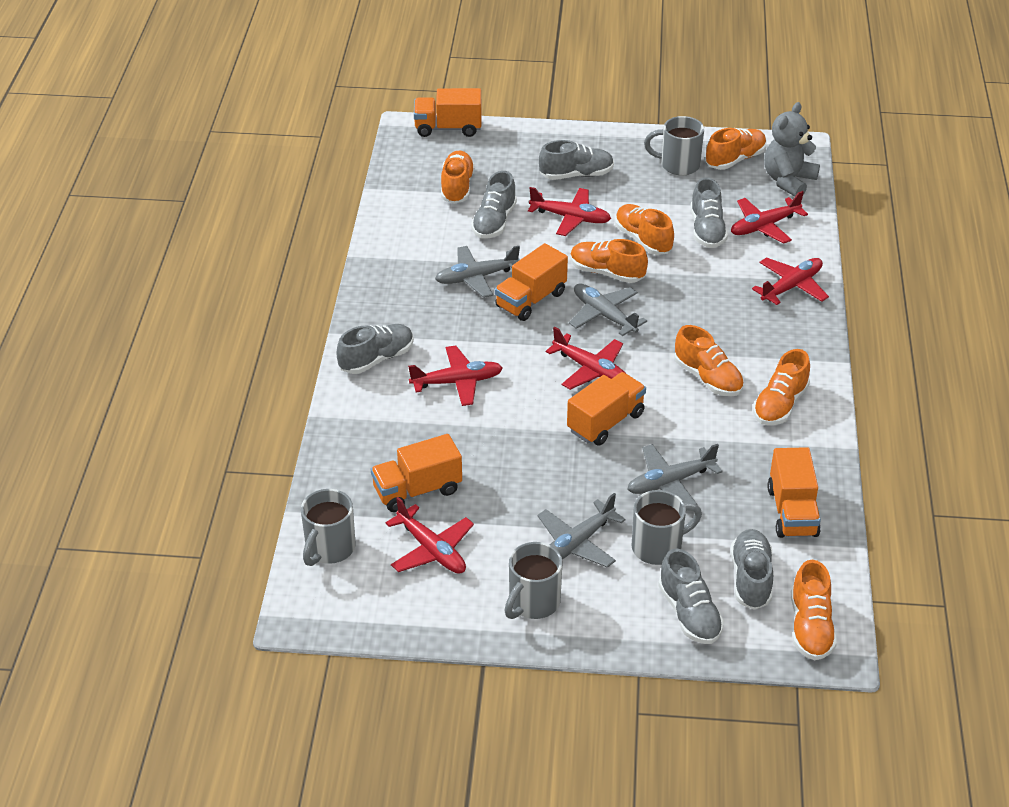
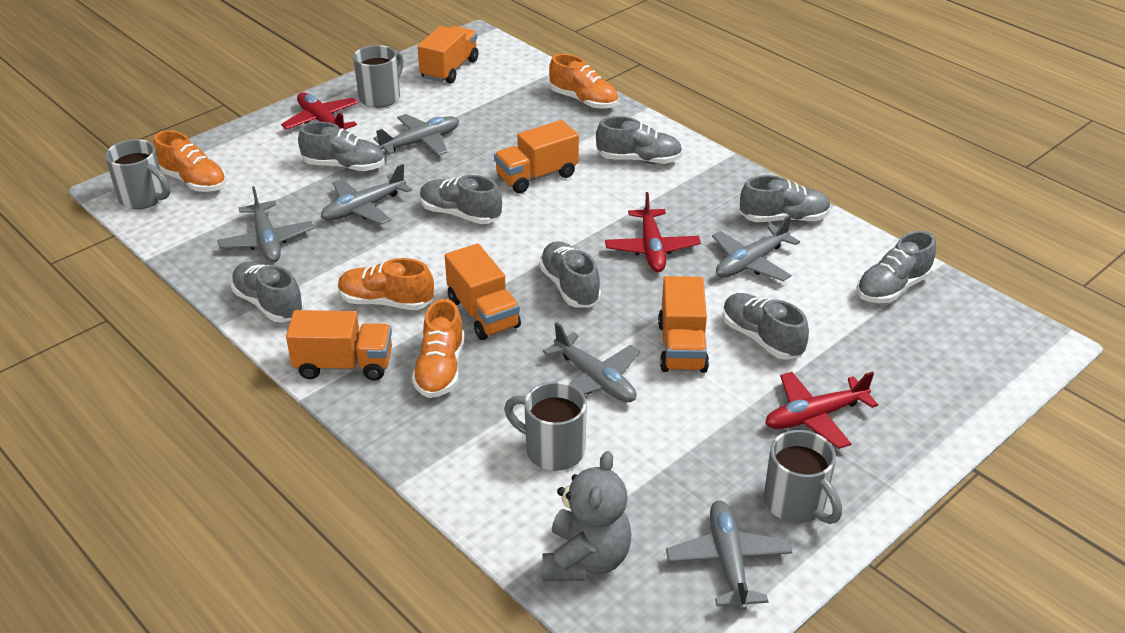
grey plane: [435,246,520,298] [538,493,626,568] [569,283,647,336] [627,444,723,506] = 4 -> [217,186,314,262] [321,164,412,225] [374,114,459,156] [543,322,640,402] [666,500,793,611] [712,215,800,281] = 6
grey shoe: [337,324,414,374] [471,171,517,239] [539,140,614,180] [658,549,724,644] [690,177,728,248] [731,529,773,610] = 6 -> [231,262,304,322] [298,122,385,171] [420,175,502,224] [539,241,601,308] [596,116,683,164] [722,293,809,360] [740,175,831,222] [857,231,936,303] = 8
orange shoe: [441,151,475,204] [570,239,648,283] [615,204,674,255] [674,325,744,396] [705,128,767,170] [753,349,810,425] [791,560,837,660] = 7 -> [153,130,227,192] [338,258,434,310] [412,299,465,398] [549,54,618,109] = 4
red plane: [385,497,474,574] [408,345,503,406] [528,187,611,236] [546,327,625,390] [731,191,808,244] [752,257,829,305] = 6 -> [281,92,359,131] [605,192,701,272] [765,371,878,449] = 3

